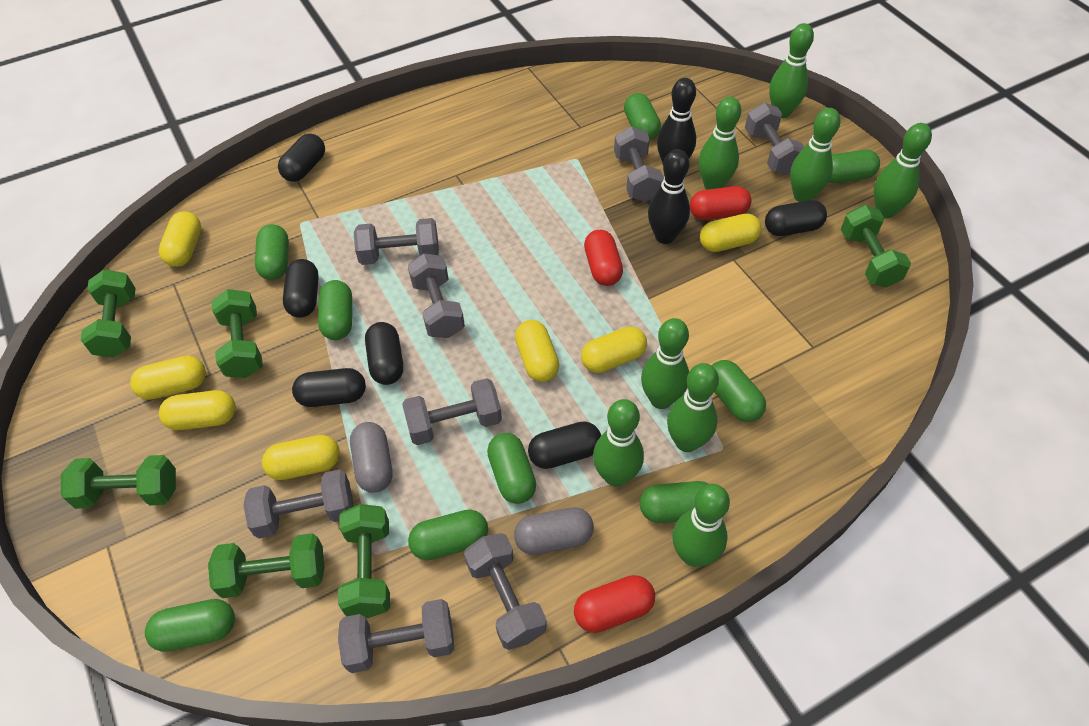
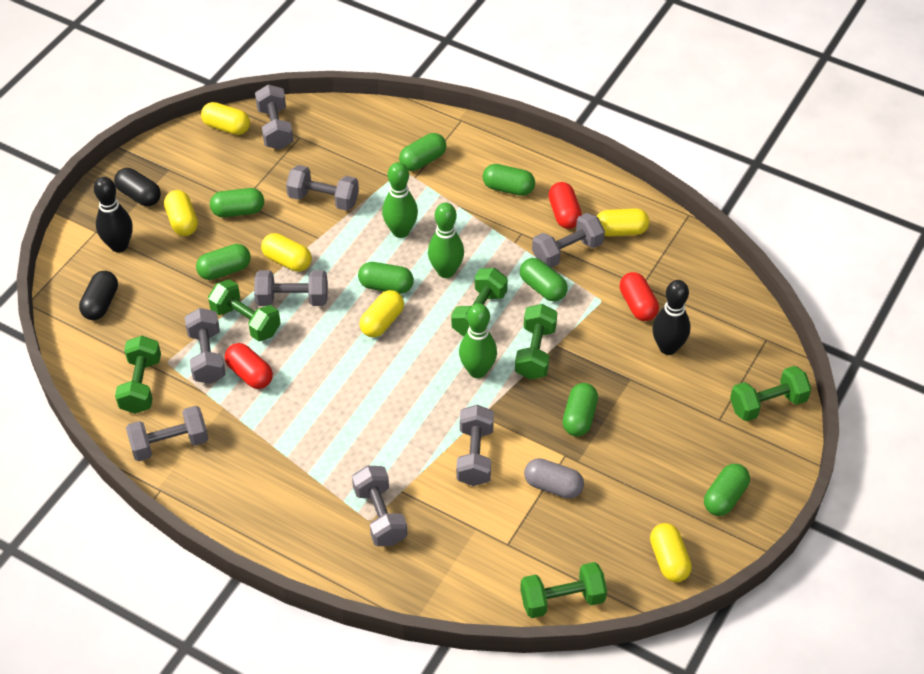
black capsule: [278,134,325,182] [283,259,319,318] [292,368,366,407] [365,322,403,385] [528,421,601,469] [765,200,827,236] = 6 -> [79,271,118,320] [114,168,161,206] = 2
green bowling pin: [593,399,644,487] [641,318,689,409] [667,363,719,452] [673,484,730,567] [698,97,741,190] [769,23,814,118] [790,108,841,202] [874,123,932,218] = 8 -> [382,162,418,238] [428,203,464,278] [459,303,497,378] = 3
green capsule: [145,599,235,652] [255,224,289,280] [318,280,352,340] [408,510,488,560] [487,433,536,504] [624,93,661,140] [640,481,709,523] [712,360,766,422] [829,150,880,183] = 9 -> [196,244,251,280] [210,188,264,217] [358,262,414,294] [399,133,446,171] [483,164,535,196] [520,258,568,302] [562,383,598,436] [704,464,750,516] = 8
grey capsule: [350,422,392,493] [514,507,594,555] = 2 -> [524,458,584,499] = 1
yellow capsule: [130,356,206,400] [159,211,201,267] [159,390,236,430] [262,435,340,480] [515,320,559,382] [581,326,647,373] [700,214,761,252] = 7 -> [164,190,198,236] [201,102,250,135] [261,233,312,272] [359,290,404,337] [596,208,649,236] [650,523,692,582] = 6

